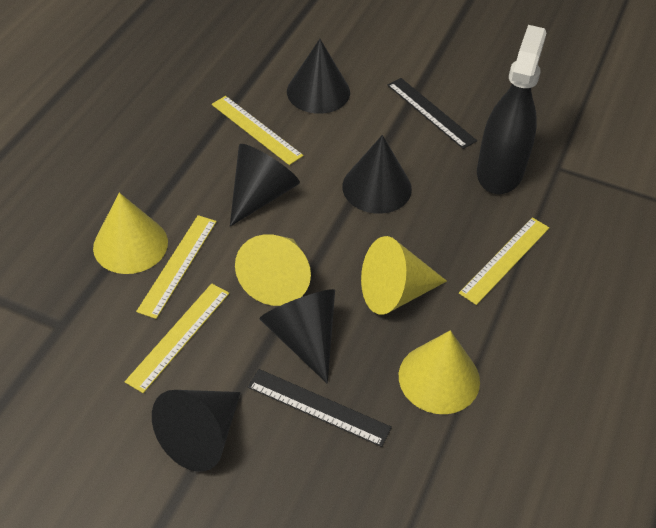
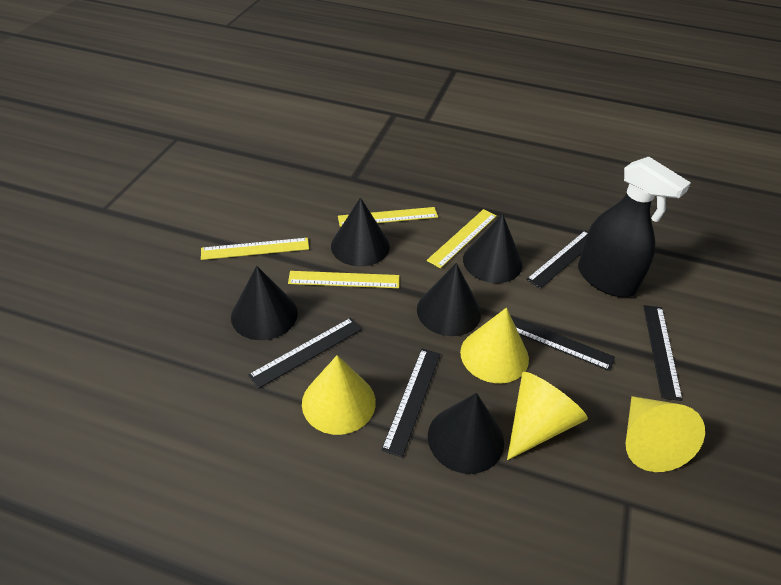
black ruler: [248,369,392,447] [387,78,477,149] = 2 -> [248,318,362,389] [381,348,440,457] [510,315,615,371] [526,230,588,289] [643,305,683,401] = 5

